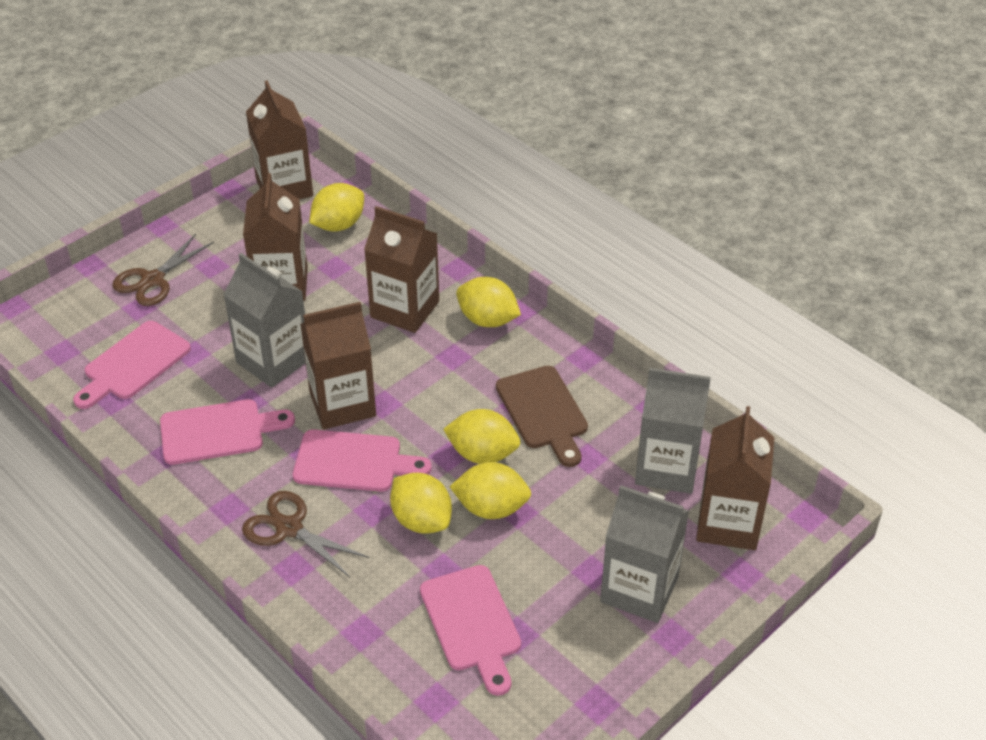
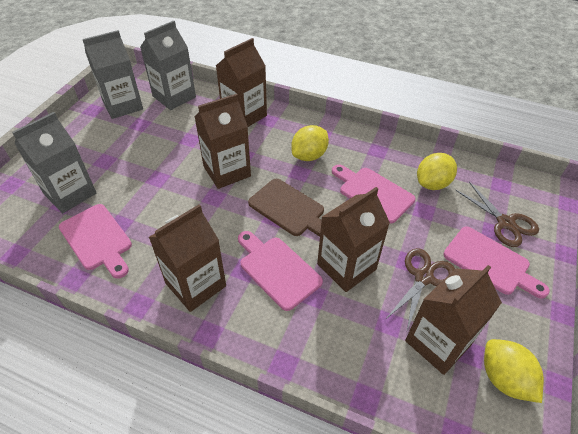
yellow lemon: [309,183,364,232] [390,473,452,533] [443,409,521,464] [450,462,531,519] [456,277,521,327] = 5 -> [291,125,329,161] [417,153,457,190] [484,339,544,403] = 3

